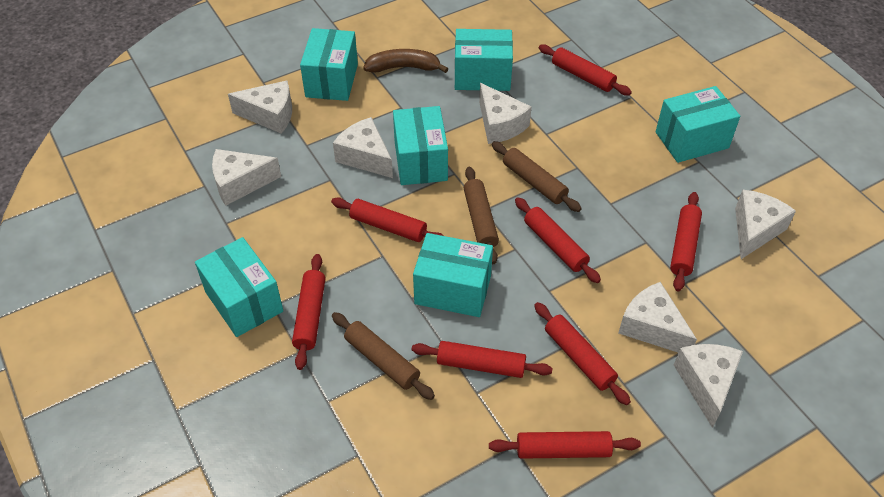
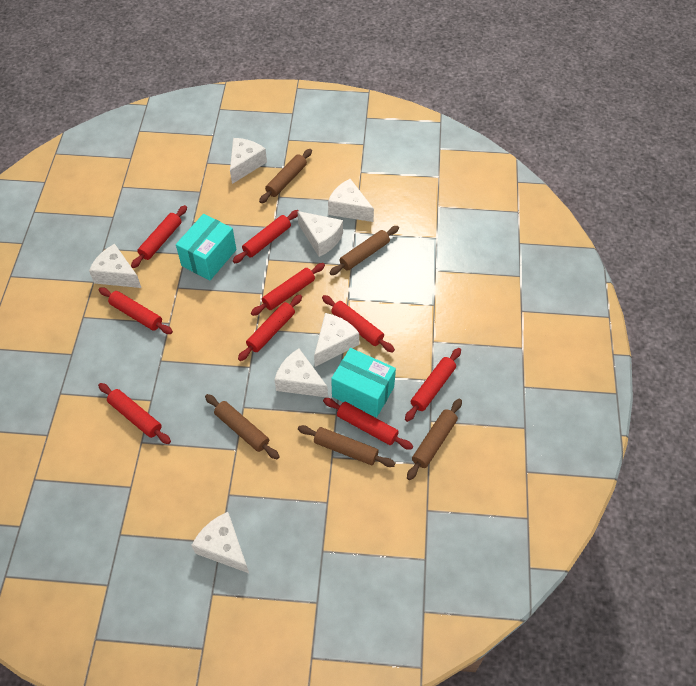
brown banana: [363,49,448,73] = 1 -> none = 0
brown rolling pin: [332,312,435,400] [464,167,499,264] [492,141,582,212] = 3 -> [205,394,280,459] [259,149,312,203] [298,425,395,467] [329,226,399,275] [407,399,462,480] = 5
red rolling pin: [292,254,325,370] [331,197,444,242] [411,341,553,378] [489,431,641,459] [515,197,601,283] [534,302,631,405] [539,44,632,96] [670,192,702,292] = 8 -> [98,383,171,444] [99,287,173,334] [131,205,187,268] [233,210,299,263] [238,295,302,361] [251,263,325,316] [322,295,395,353] [323,398,413,450] [405,348,461,422] = 9
turquoise box: [195,237,283,337] [300,28,358,101] [393,106,448,185] [413,233,493,317] [455,29,513,91] [656,86,740,163] = 6 -> [176,214,236,280] [331,348,396,418] = 2

